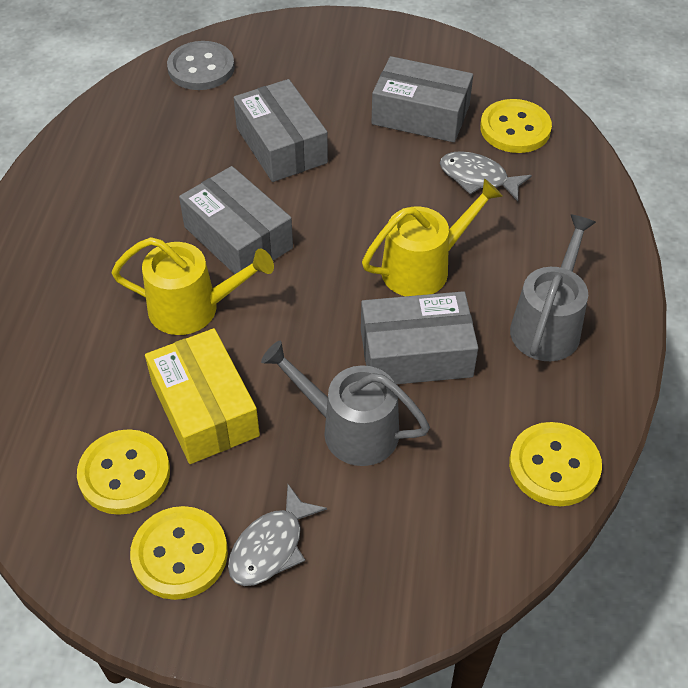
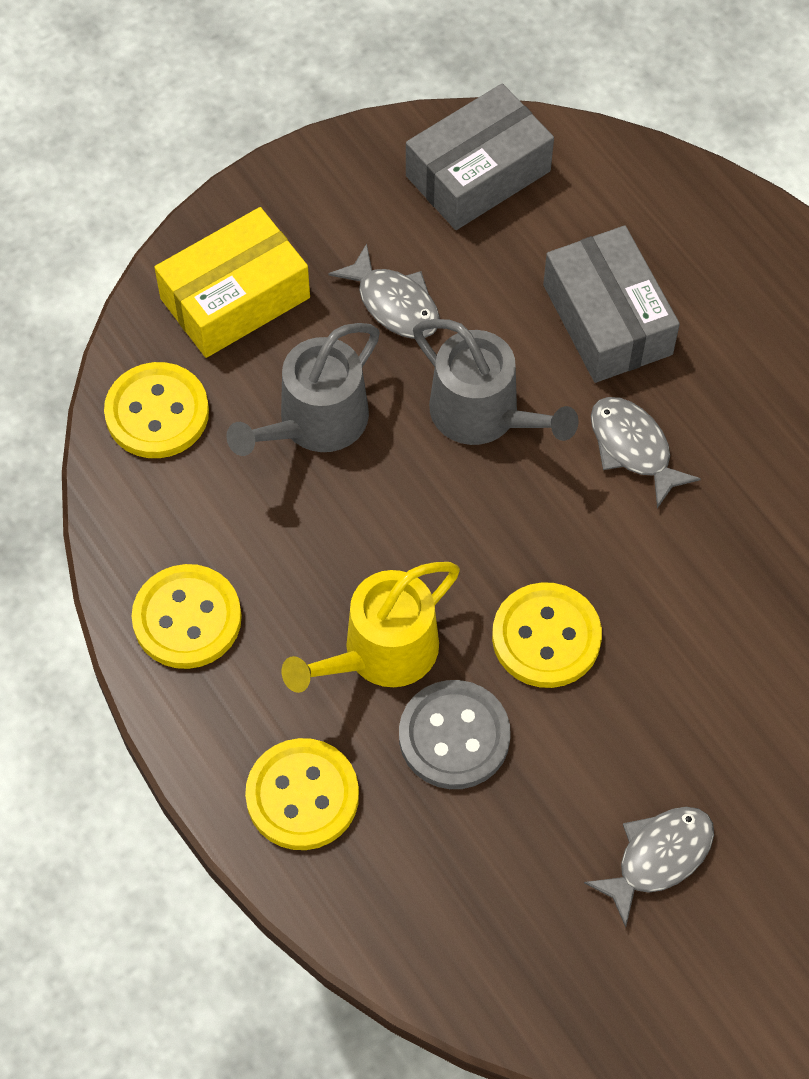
grey box: [179,166,293,274] [234,79,328,182] [361,291,478,384] [372,56,473,142] = 4 -> [406,83,554,230] [543,226,680,383] = 2
grey fish: [228,484,327,586] [440,151,532,201] = 2 -> [328,244,440,339] [584,807,714,927] [591,397,701,508] = 3
yellow watering can: [111,237,274,335] [362,179,503,296] = 2 -> [282,562,460,693] = 1

